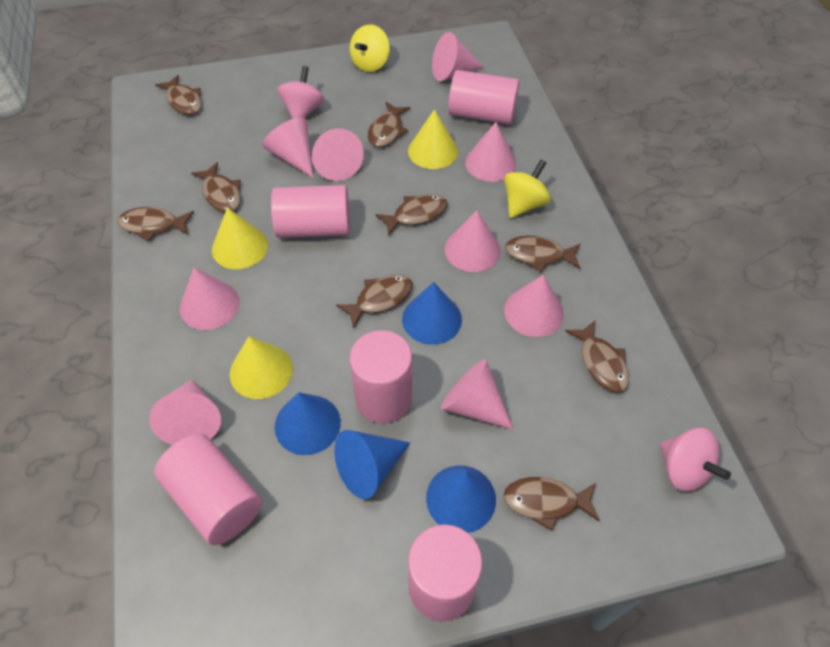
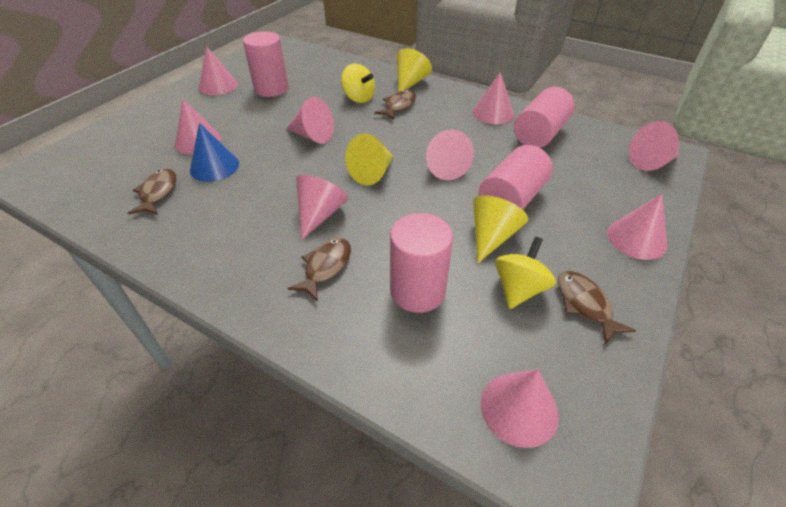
blue cone: [275,392,341,455] [334,430,410,499] [402,282,462,345] [426,465,496,533] = 4 -> [190,123,239,182] = 1
brown fish: [118,207,194,241] [155,75,202,115] [191,162,241,212] [336,274,413,328] [368,102,411,147] [375,194,448,236] [503,477,600,531] [505,235,580,272] [565,321,629,392] = 9 -> [128,169,176,215] [287,238,351,301] [374,90,416,120] [558,271,636,345] = 4
pink cylinder: [154,434,262,545] [271,185,350,238] [349,330,412,423] [408,524,482,621] [448,70,519,124] = 5 -> [243,31,289,97] [390,213,453,313] [479,145,553,210] [514,87,575,148] = 4
pink spinning top: [278,66,324,119] [660,428,731,491] = 2 -> none = 0

